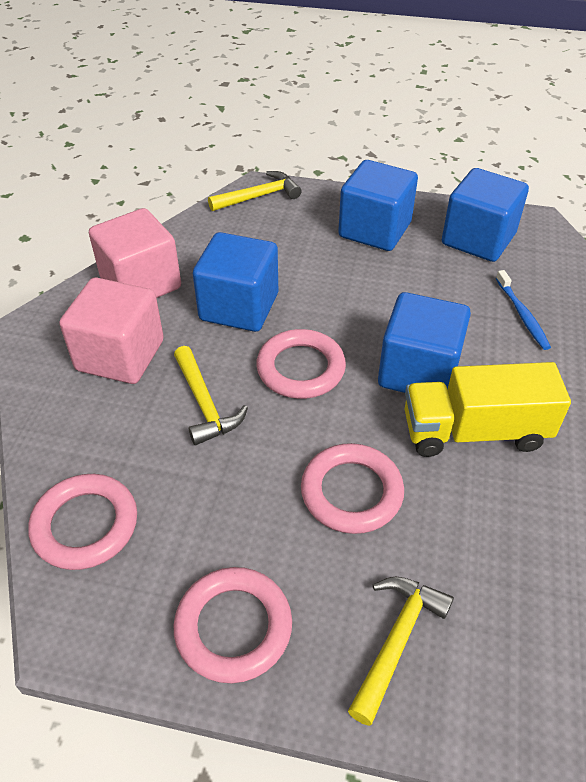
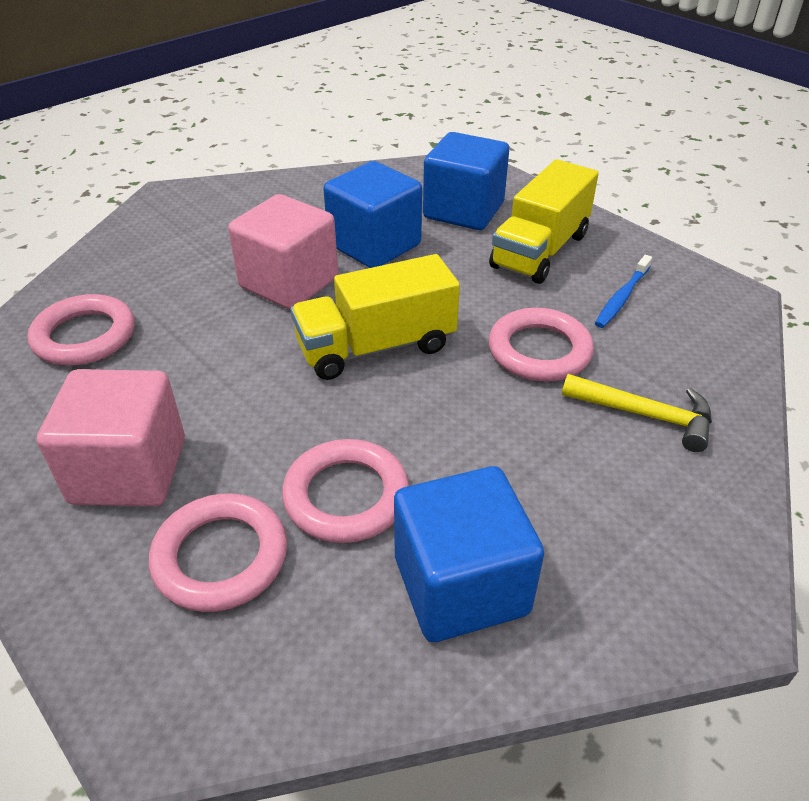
blue cube: [193,232,278,332] [338,160,418,251] [378,292,471,393] [442,168,529,262] = 4 -> [323,161,422,268] [394,466,544,642] [423,132,509,230] = 3
yellow hammer: [174,346,248,445] [208,171,301,211] [348,577,454,726] = 3 -> [562,374,712,452] = 1
yellow truck: [405,362,571,457] = 1 -> [291,254,460,380] [489,159,599,284] = 2

